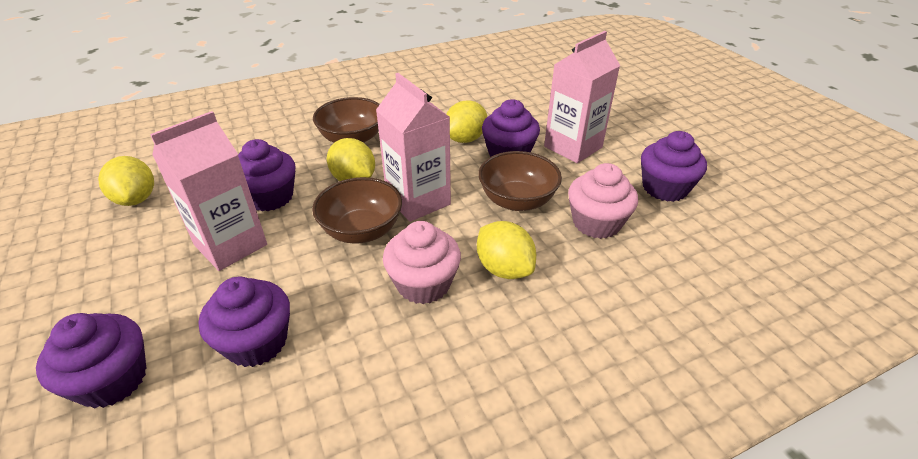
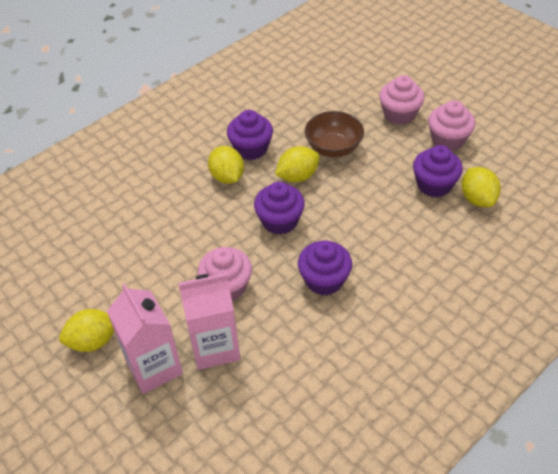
brown bowl: [312,177,402,244] [313,97,380,143] [478,151,562,211] = 3 -> [305,111,364,157] = 1
pink carton: [150,111,267,271] [376,73,451,222] [544,31,620,163] = 3 -> [107,284,183,394] [178,273,240,370] = 2
pink cupcake: [383,221,461,304] [568,163,638,239] = 2 -> [198,247,252,301] [379,75,424,125] [428,100,475,151] = 3
purple cupcake: [36,313,146,408] [199,277,290,367] [238,139,296,211] [482,99,540,157] [641,131,707,202] = 5 -> [227,110,273,160] [254,182,305,235] [298,240,352,296] [413,145,463,198] = 4

